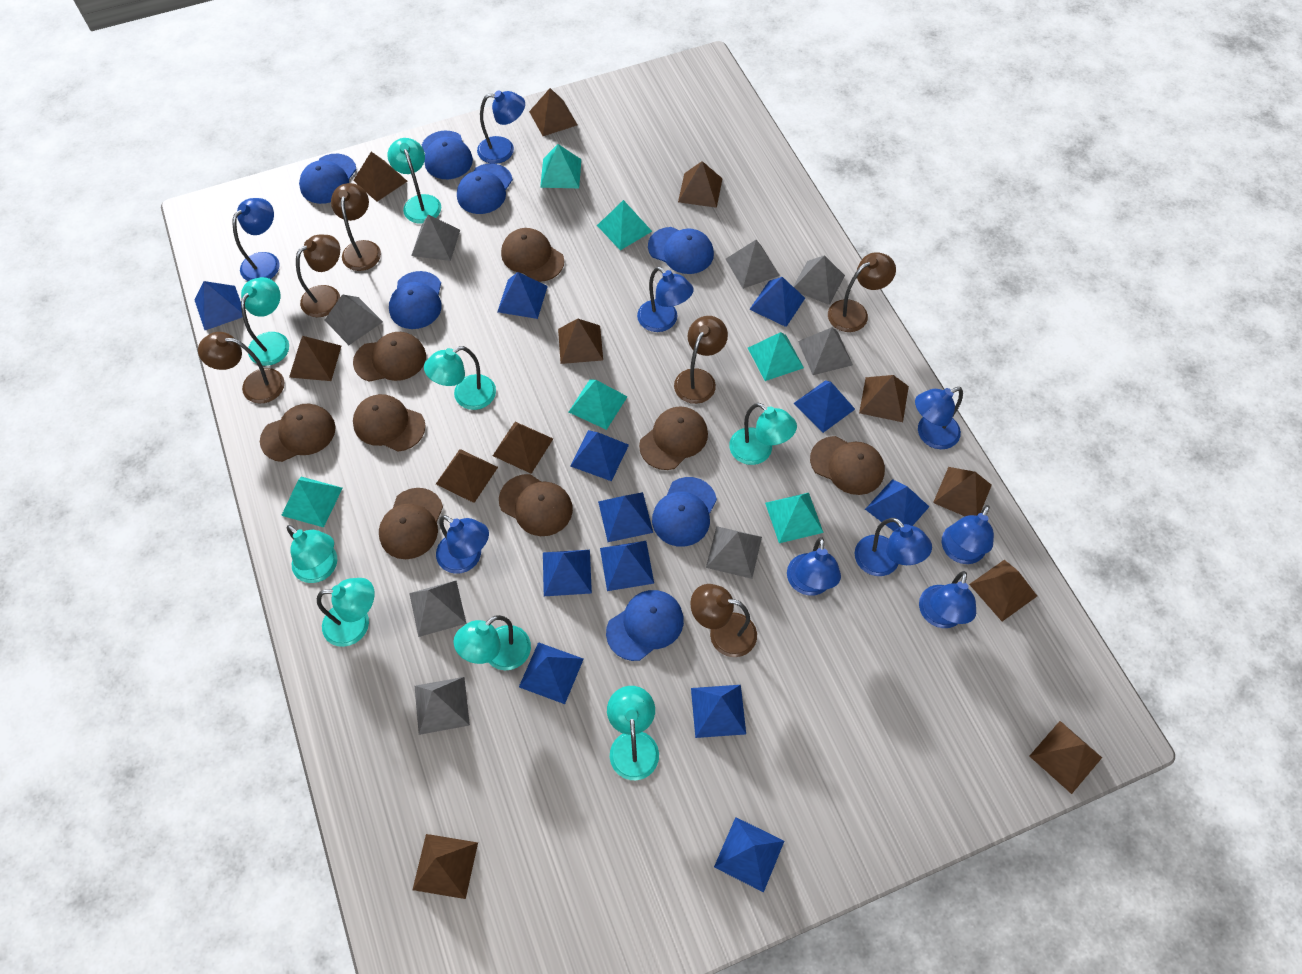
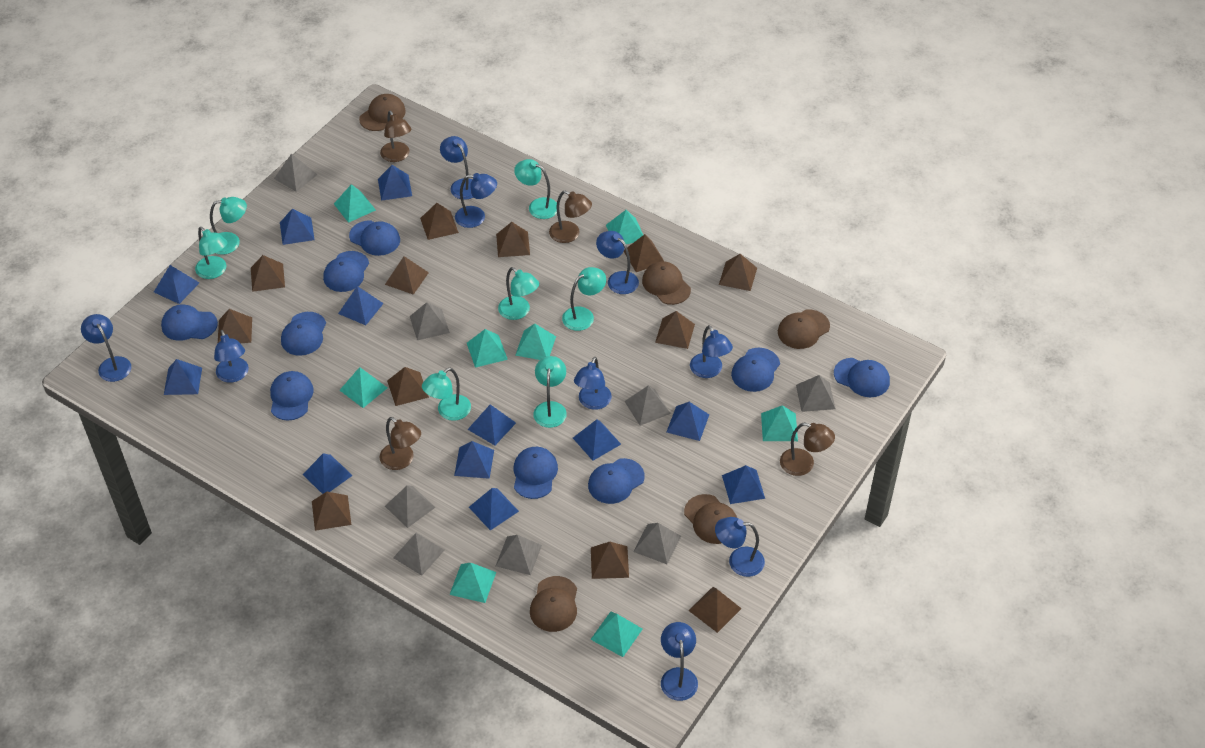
blue cap: [299,154,357,204] [389,271,442,329] [422,131,473,179] [457,164,513,214] [606,590,684,661] [648,227,714,274] [652,477,717,547] = 7 -> [161,304,218,341] [270,371,314,421] [281,312,326,356] [323,251,369,292] [349,220,400,256] [514,447,558,499] [588,458,645,504] [731,348,780,392] [834,358,890,397] = 9
brown cap: [260,404,336,462] [353,332,426,382] [353,394,426,452] [379,488,443,559] [499,474,573,536] [501,228,564,282] [639,406,708,470] [810,436,885,495] = 8 -> [359,94,406,131] [530,576,577,632] [642,261,691,305] [684,494,737,544] [778,309,830,349] = 5
brown lamp: [198,332,285,403] [296,235,340,317] [331,183,381,271] [674,316,728,404] [690,584,757,657] [828,252,896,332] = 6 -> [379,417,421,470] [380,111,412,162] [549,190,592,243] [780,423,835,476] = 4
turquoise lamp: [241,277,289,366] [287,525,337,583] [317,578,375,647] [388,138,441,224] [424,346,496,410] [453,615,531,670] [607,686,659,780] [729,403,797,465] = 8 -> [195,227,228,279] [210,197,247,255] [422,368,471,421] [498,267,539,320] [514,159,557,219] [533,356,567,428] [562,267,606,331] = 7
turquoise pyramid: [281,477,343,527] [540,144,581,188] [569,379,628,430] [597,200,652,250] [748,332,804,381] [765,493,824,543] = 6 -> [334,184,376,223] [339,367,387,408] [449,563,496,603] [467,329,508,368] [515,324,556,360] [590,612,643,657] [606,210,643,244] [761,405,798,441] = 8

